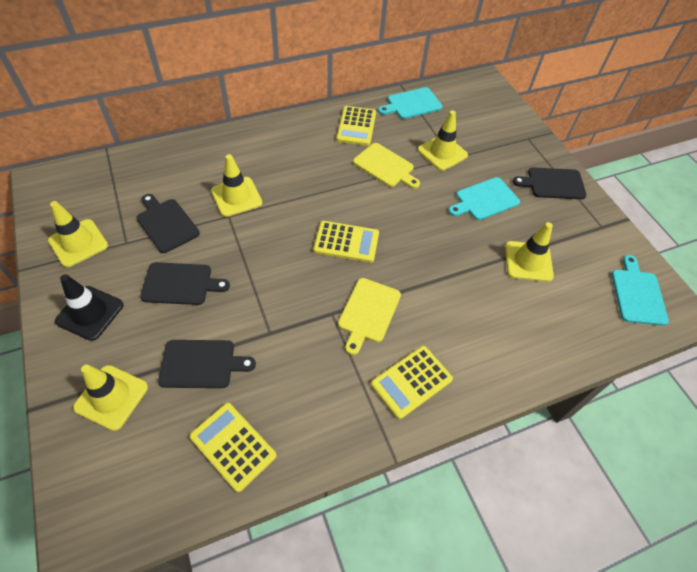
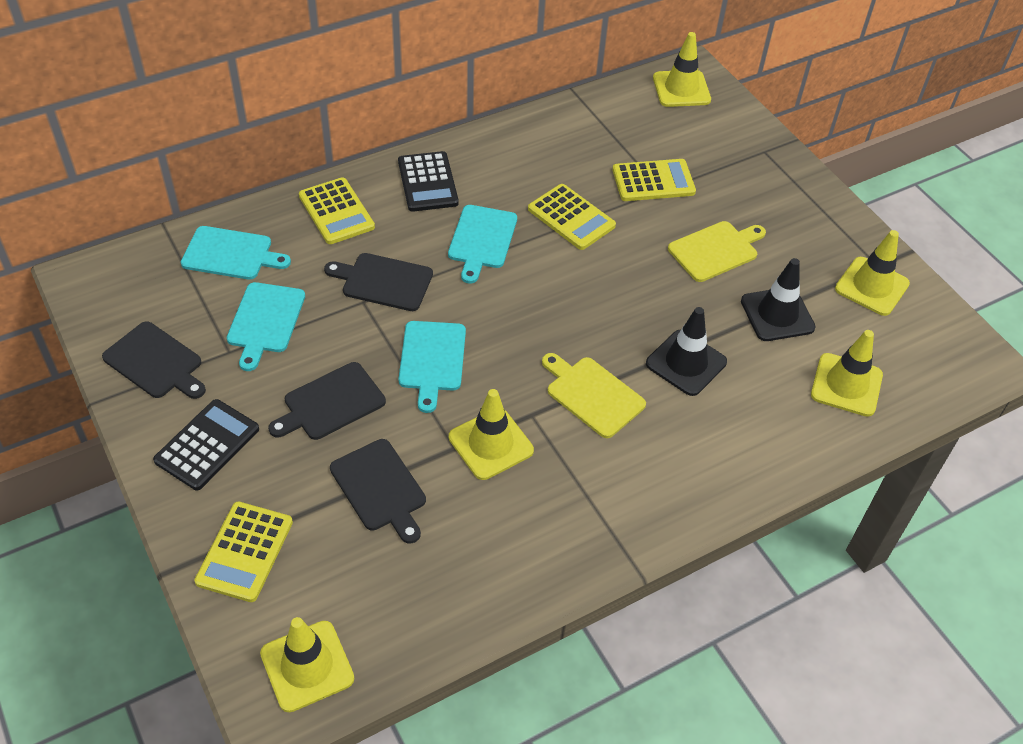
black calculator: none = 0 -> [153,399,259,490] [398,151,459,212] = 2
black traffic cone: [55,274,124,341] = 1 -> [646,307,727,396] [741,258,816,341] = 2
turquoise cutting board: [378,87,442,119] [449,177,520,220] [612,255,669,326] = 3 -> [181,226,291,280] [227,282,305,371] [398,321,466,413] [448,205,517,284] = 4

